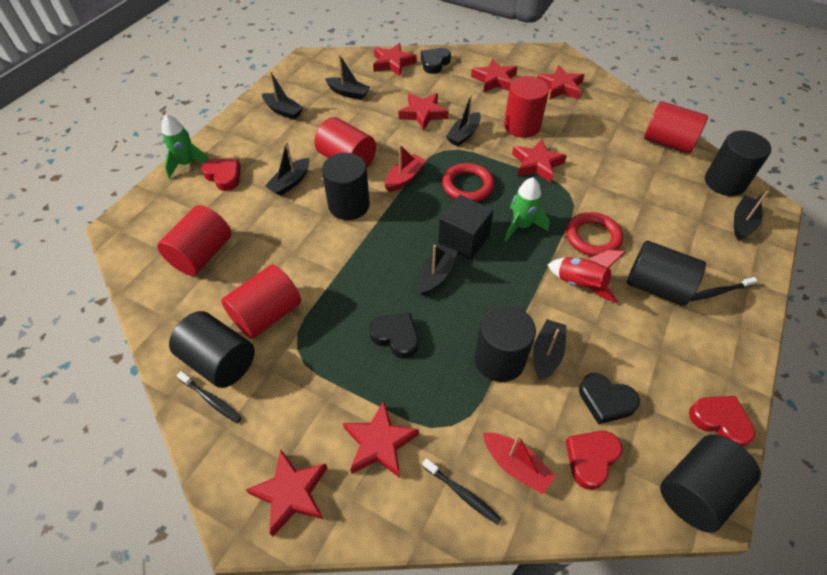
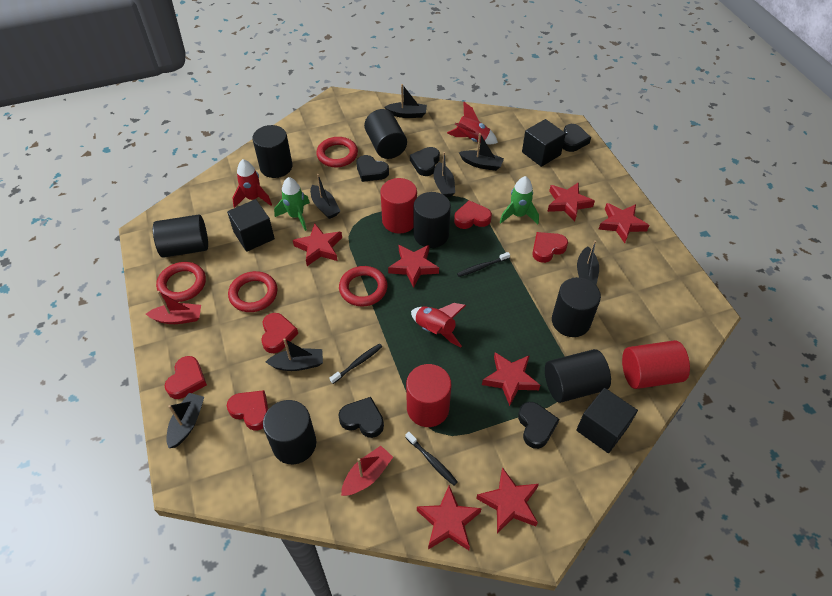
black cube: [438,195,494,260] = 1 -> [227,199,275,252] [522,119,566,167] [576,388,638,453] = 3
black cylinder: [169,311,255,388] [322,153,370,220] [474,305,536,382] [627,241,706,306] [660,435,761,533] [705,130,771,196] = 6 -> [153,214,208,258] [252,125,293,178] [263,400,316,464] [364,109,407,159] [413,192,451,248] [545,349,611,403] [552,277,601,337] = 7
black heart: [369,313,418,359] [421,48,451,74] [579,373,640,424] = 3 -> [338,397,384,438] [357,155,389,182] [410,147,440,176] [518,402,559,449] [563,124,591,152] = 5
red cylinder: [157,205,231,276] [221,265,301,339] [315,117,376,168] [504,76,549,138] [644,101,708,153] = 5 -> [380,178,417,233] [406,364,451,427] [622,340,690,389] = 3
red heart: [202,159,241,191] [566,431,622,490] [689,396,755,447] = 3 -> [165,356,207,399] [227,390,268,430] [261,313,298,353] [454,200,492,229] [532,232,568,263] = 5
red ring: [442,163,494,202] [566,212,623,256] = 2 -> [156,262,206,302] [228,271,278,312] [316,137,358,167] [339,266,387,306] = 4
red rocket: [547,250,625,303] = 1 -> [232,159,272,208] [411,303,466,348] [447,102,498,144] = 3

